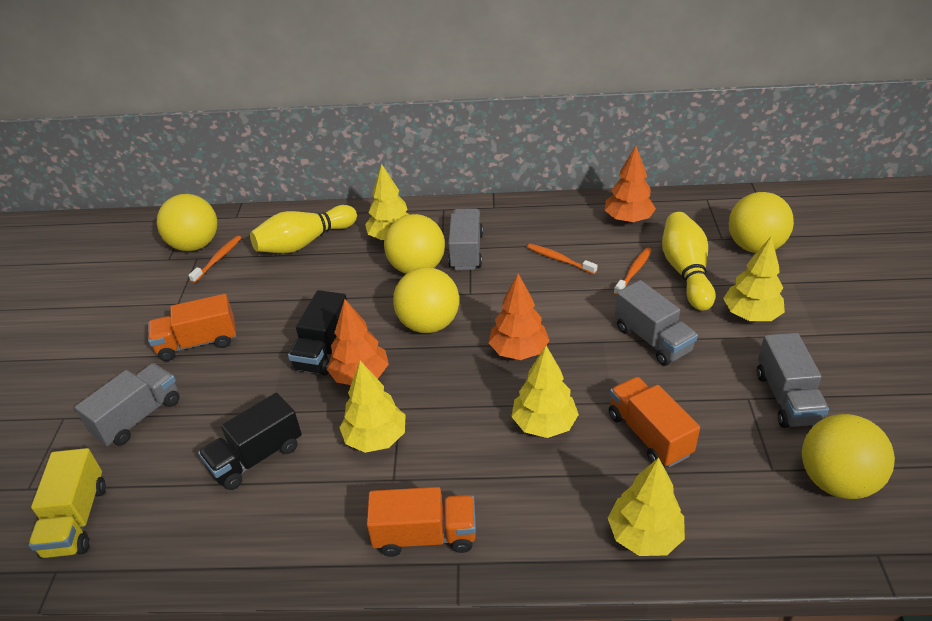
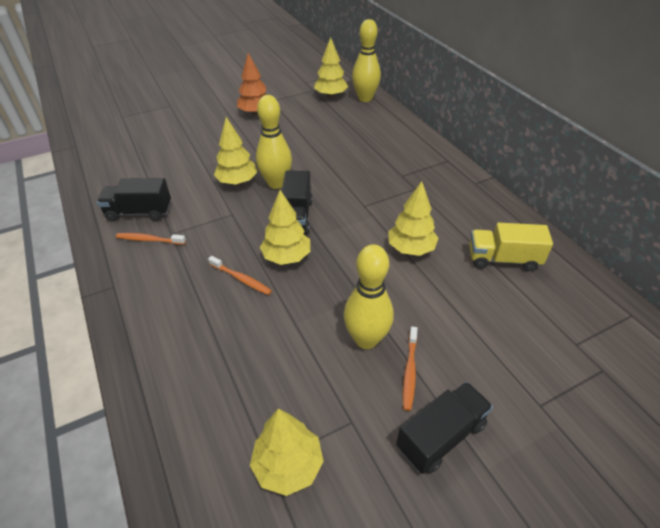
black truck: [198,393,302,490] [288,290,347,376] = 2 -> [97,178,171,221] [282,170,313,234] [396,382,493,474] = 3
grey truck: [75,363,180,446] [448,208,483,270] [615,280,698,366] [757,333,829,428] = 4 -> none = 0
orange tree: [327,299,389,385] [489,274,550,360] [605,146,656,223] = 3 -> [237,53,267,115] = 1
orange truck: [148,294,236,361] [367,487,476,557] [609,377,700,467] = 3 -> none = 0
yellow ball: [157,194,217,251] [384,214,445,274] [393,267,459,333] [729,192,794,253] [802,414,895,499] = 5 -> none = 0
yellow bowling pin: [250,205,357,253] [662,212,716,311] = 2 -> [256,95,292,189] [344,244,394,349] [352,19,381,102] = 3

